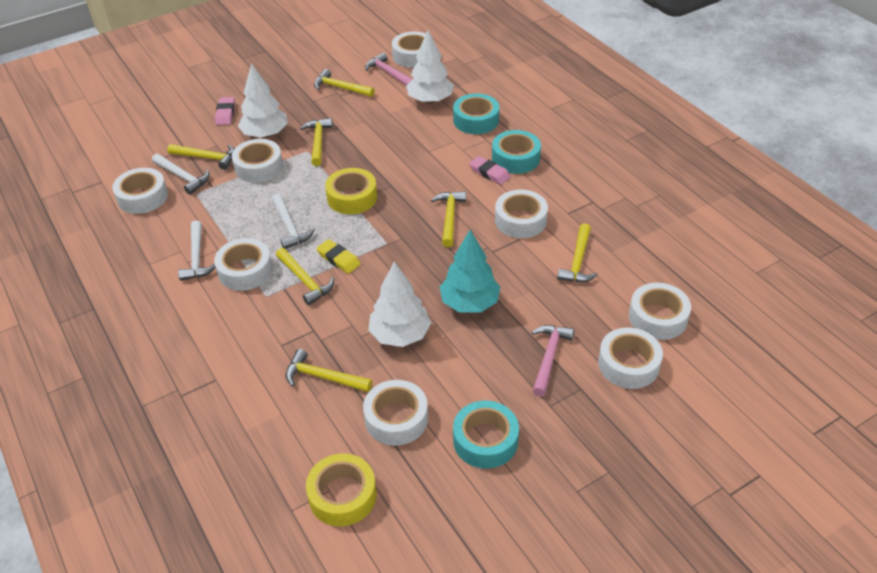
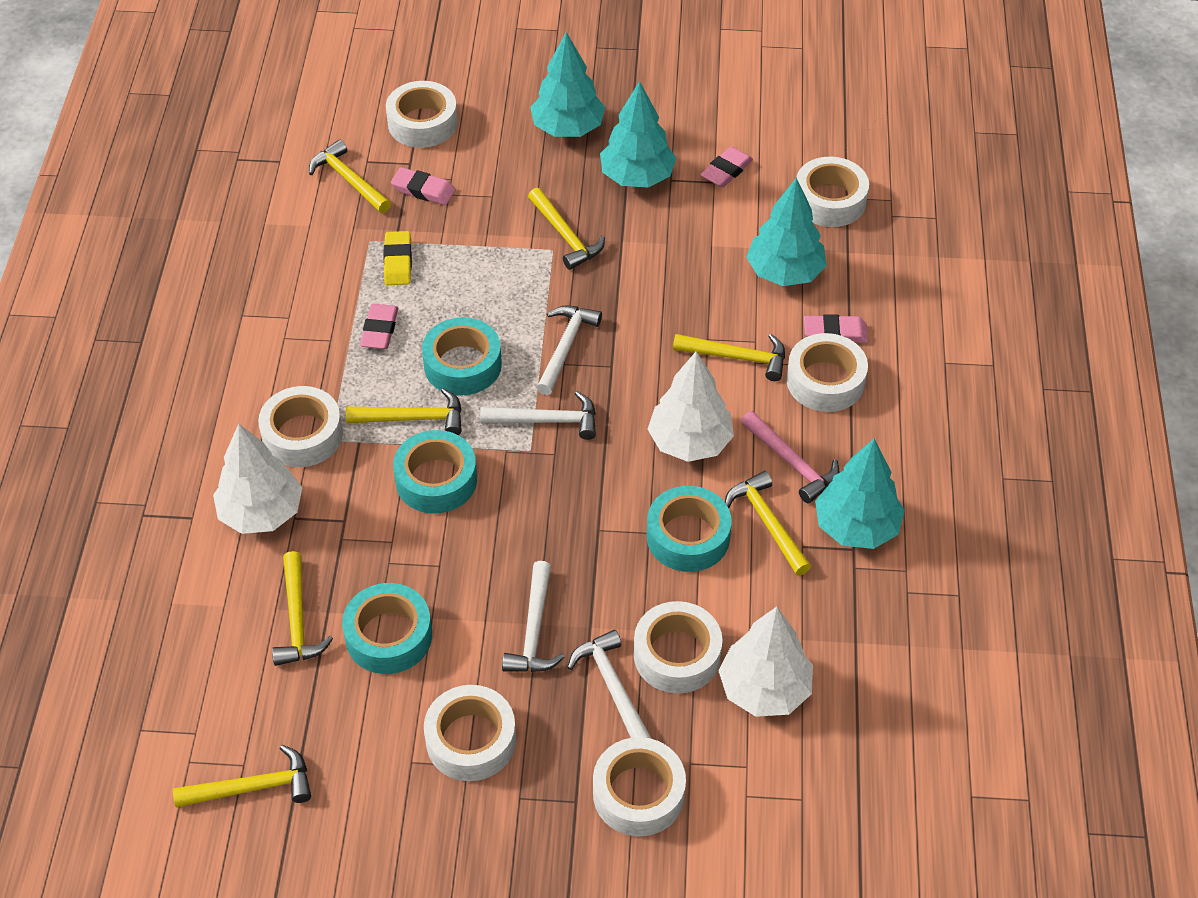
pink eraser: [215,97,235,125] [469,156,511,185] = 2 -> [360,304,399,349] [391,167,455,205] [700,147,753,188] [804,314,868,343] = 4
pink hammer: [365,53,412,86] [532,325,574,396] = 2 -> [741,411,839,504] = 1
turquoise tape: [453,94,499,134] [453,400,519,469] [492,130,541,174] = 3 -> [342,583,432,674] [393,430,477,514] [422,317,502,395] [647,486,732,572] = 4
turquoise tree: [440,230,500,313] = 1 -> [530,32,605,137] [600,81,676,188] [746,178,827,286] [815,439,905,549] = 4
white hammer: [152,154,210,195] [178,221,216,281] [272,193,315,249] = 3 -> [480,391,596,440] [502,561,564,672] [536,306,602,395] [567,630,652,739] = 4
white tape: [112,168,168,214] [214,238,273,291] [232,139,283,183] [363,380,428,446] [392,32,426,68] [495,190,548,238] [598,328,663,389] [629,283,691,340] = 8 -> [258,386,343,467] [386,81,458,148] [424,685,516,781] [593,737,686,836] [634,601,723,694] [786,333,868,412] [796,157,869,227] = 7
yellow tape: [306,453,377,527] [325,168,377,214] = 2 -> none = 0

